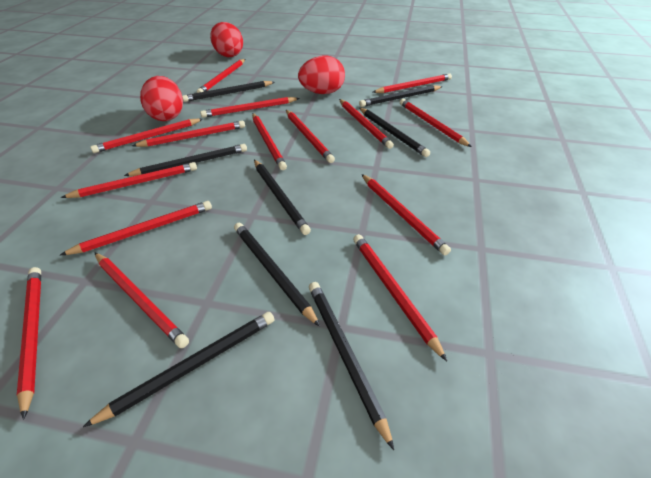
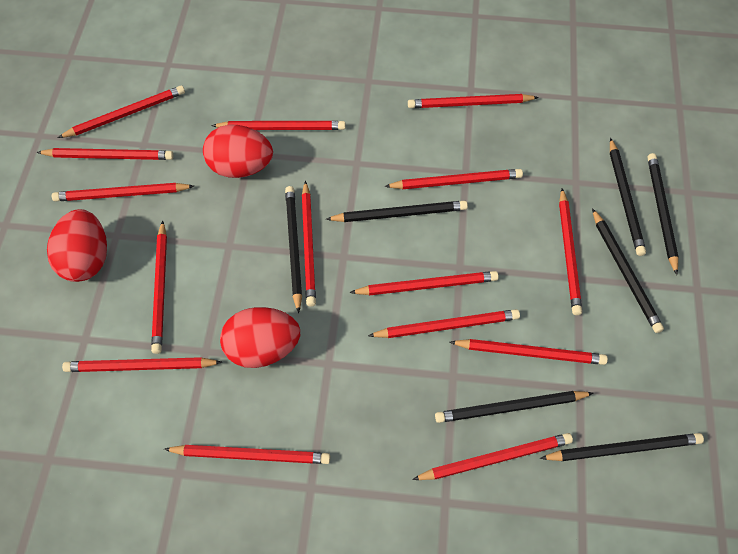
black pencil: [83,312,275,427] [124,144,247,176] [182,81,274,102] [234,223,320,327] [254,160,311,235] [309,282,394,450] [359,85,443,107] [359,108,430,157] = 8 -> [285,186,302,313] [326,201,468,222] [435,391,593,423] [540,433,704,461] [592,208,664,333] [610,138,646,256] [648,153,679,275] = 7

